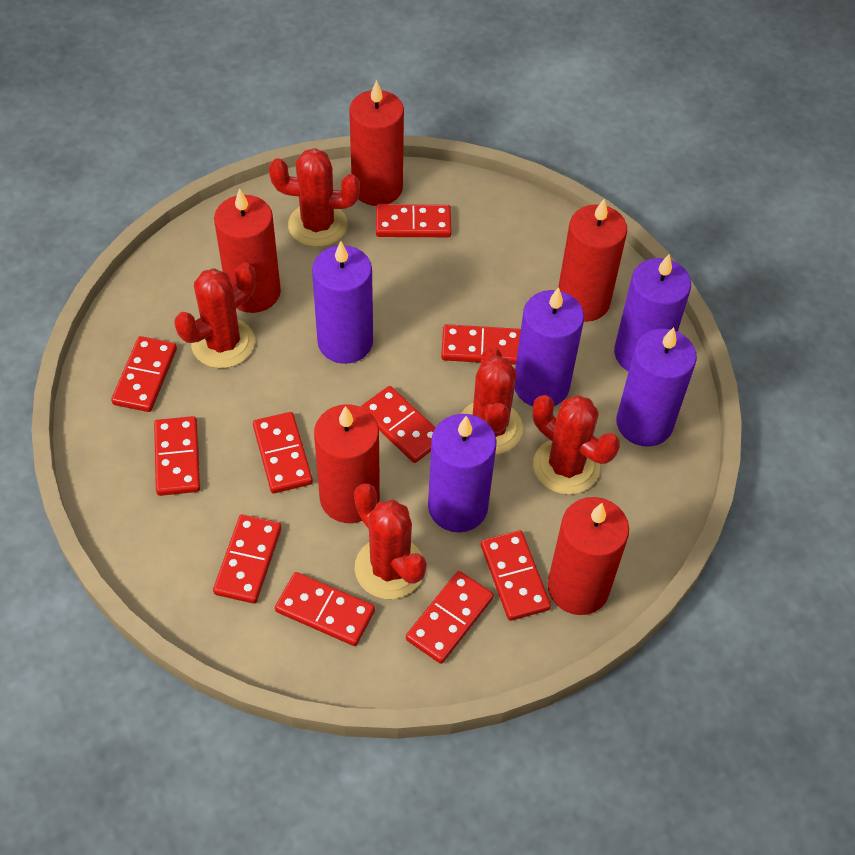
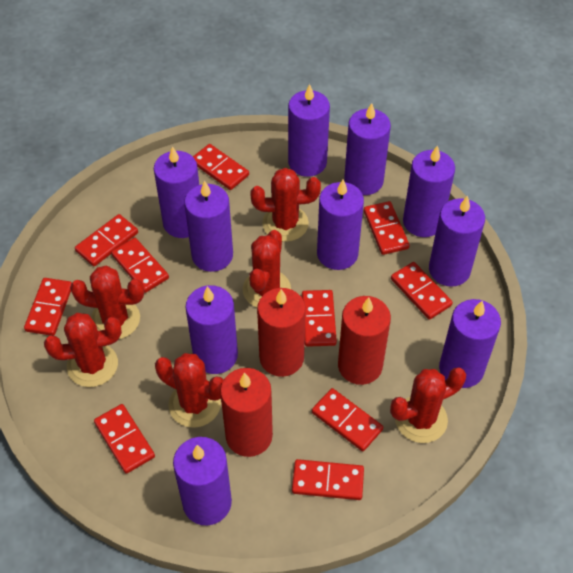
purple candle: [312,241,373,364] [428,414,497,532] [515,287,584,406] [614,254,691,371] [616,327,697,447] = 5 -> [154,146,199,238] [173,437,232,525] [184,180,233,272] [185,285,238,374] [288,84,330,177] [317,179,364,270] [344,103,391,195] [403,145,455,237] [429,196,485,287] [439,299,501,388] = 10
red cactus: [175,262,256,368] [269,148,360,247] [354,484,427,599] [461,346,523,455] [533,395,620,495] = 5 -> [44,313,122,387] [70,266,144,340] [155,353,224,428] [243,230,291,307] [251,168,321,242] [390,368,466,443] = 6
red candle: [214,188,281,313] [314,404,380,523] [349,80,404,206] [548,497,629,615] [558,199,627,322] = 5 -> [220,368,273,457] [257,288,306,377] [338,296,391,385] = 3

